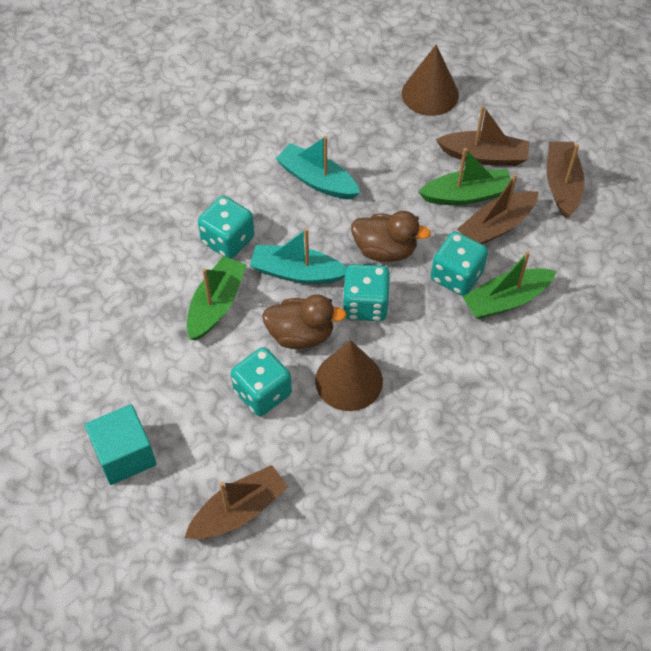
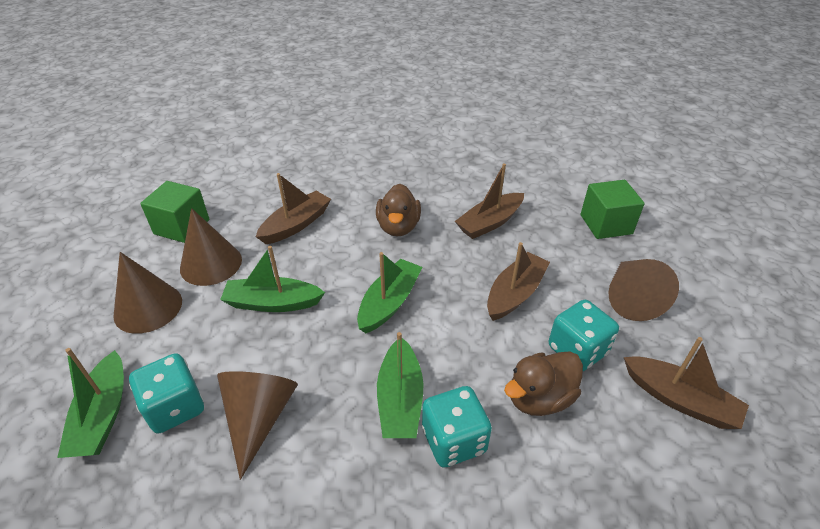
brown cone: [315,340,383,411] [402,45,459,116] = 2 -> [113,252,182,334] [180,208,242,286] [217,371,298,480] [608,259,679,321] = 4
green boat: [187,256,247,340] [418,148,511,205] [463,251,557,319] = 3 -> [57,348,124,458] [220,246,325,312] [357,252,423,333] [377,332,423,438] = 4
green cube: none = 0 -> [140,181,210,243] [581,180,645,239] = 2
turquoise boat: [250,228,346,284] [276,136,360,199] = 2 -> none = 0
turquoise cube: [85,404,157,485] = 1 -> none = 0
turquoise dice: [198,196,254,259] [231,347,292,416] [343,264,391,321] [431,232,488,296] = 4 -> [129,353,204,434] [422,386,492,468] [549,300,619,371] = 3

